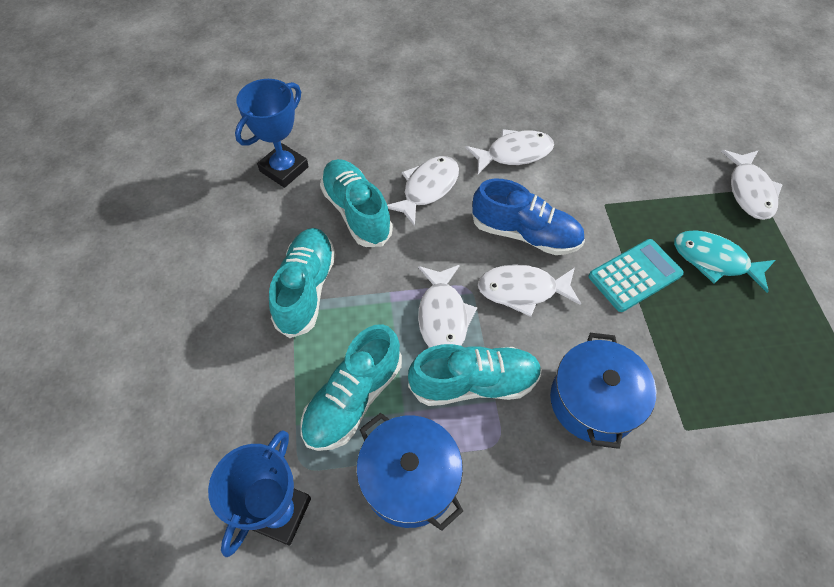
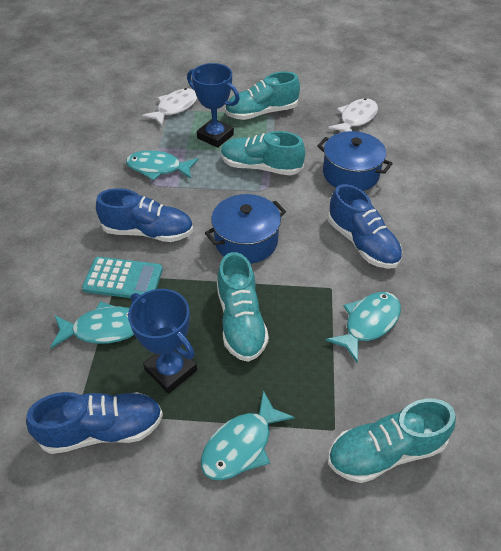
blue shoe: [472,179,585,255] = 1 -> [26,392,163,454] [96,188,193,242] [328,184,402,269] = 3
turquoise fish: [674,230,775,293] = 1 -> [51,301,134,348] [126,150,198,181] [201,390,295,480] [325,292,401,363] = 4
white fish: [387,156,459,226] [418,265,477,348] [465,129,554,174] [478,264,581,317] [721,150,783,220] = 5 -> [142,88,197,126] [328,98,378,132] = 2

